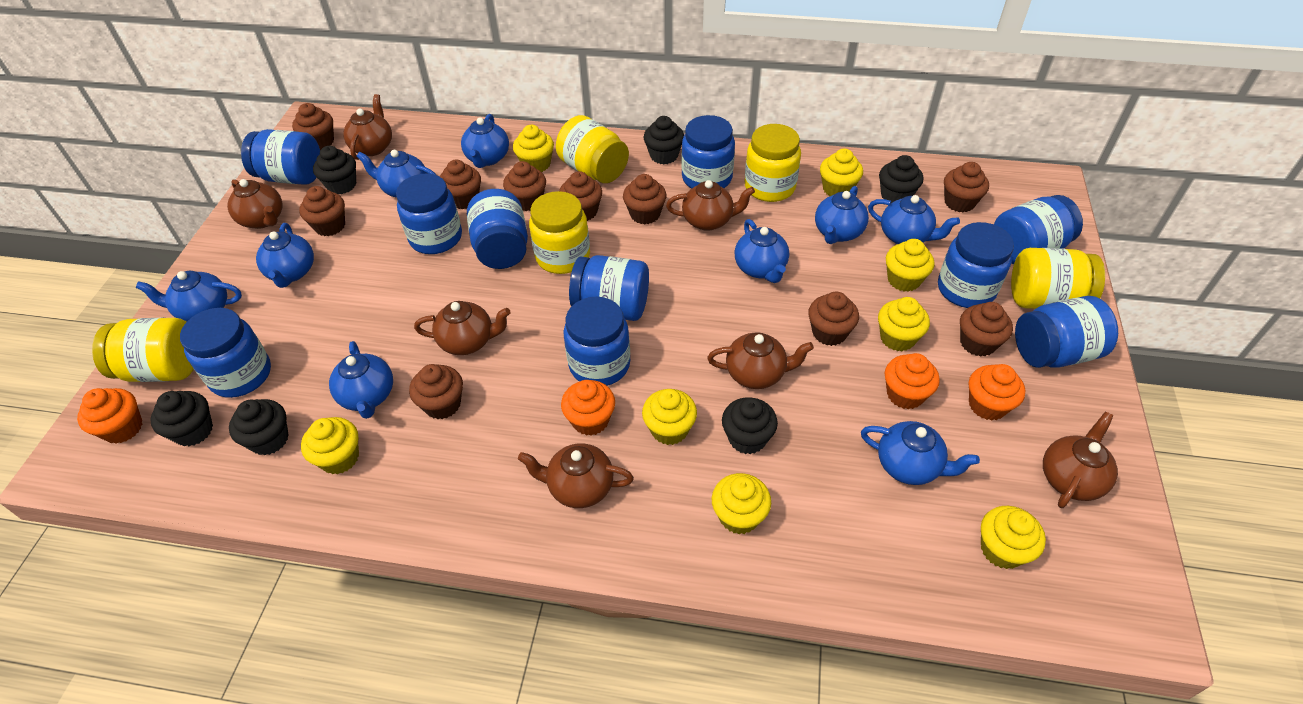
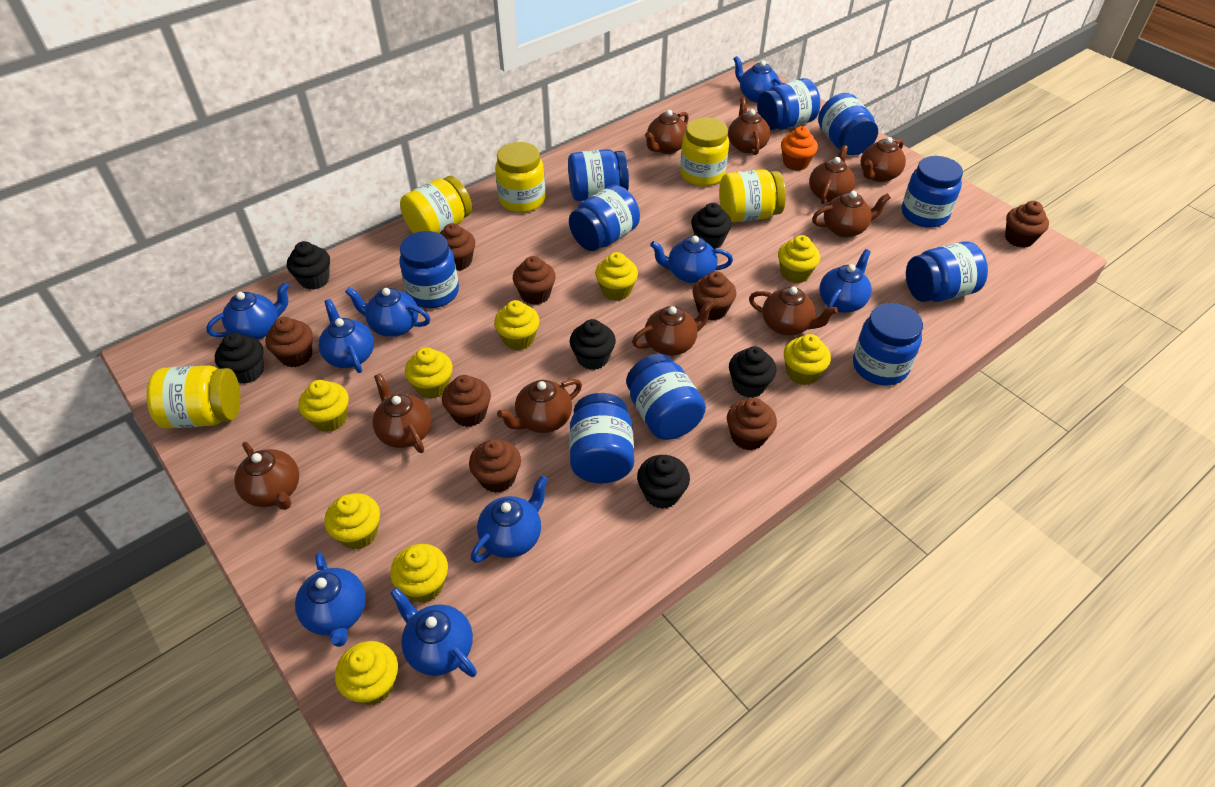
brown cupcake: [292,103,334,150] [299,186,345,236] [409,364,463,419] [439,160,481,209] [503,161,546,211] [559,171,602,221] [623,174,666,225] [808,291,859,346] [944,162,989,213] [960,302,1013,357] = 10 -> [265,317,313,367] [440,223,475,271] [442,375,491,427] [469,439,521,493] [513,256,556,305] [692,271,736,320] [727,398,777,450] [1005,201,1049,248] = 8
brown teapot: [227,179,283,229] [343,94,392,160] [414,301,511,355] [518,443,634,508] [666,180,755,231] [707,332,814,389] [1043,412,1118,508] = 7 -> [234,442,299,510] [372,373,432,453] [497,379,582,433] [632,301,714,356] [645,110,689,154] [728,98,770,155] [749,287,838,336] [809,145,855,204] [812,191,891,238] [861,137,906,182] = 10
orange cupcake: [77,388,143,444] [561,380,615,436] [885,353,940,409] [969,364,1025,421] = 4 -> [781,126,818,171] = 1
yellow cupcake: [301,417,359,474] [513,125,554,172] [642,389,697,445] [712,473,771,534] [820,149,863,196] [878,297,930,351] [886,239,934,292] [981,506,1046,569] = 8 -> [298,380,349,432] [324,493,380,549] [335,641,398,705] [390,544,448,602] [405,347,453,399] [494,300,540,350] [595,252,638,301] [778,235,820,283] [784,334,831,385] = 9

